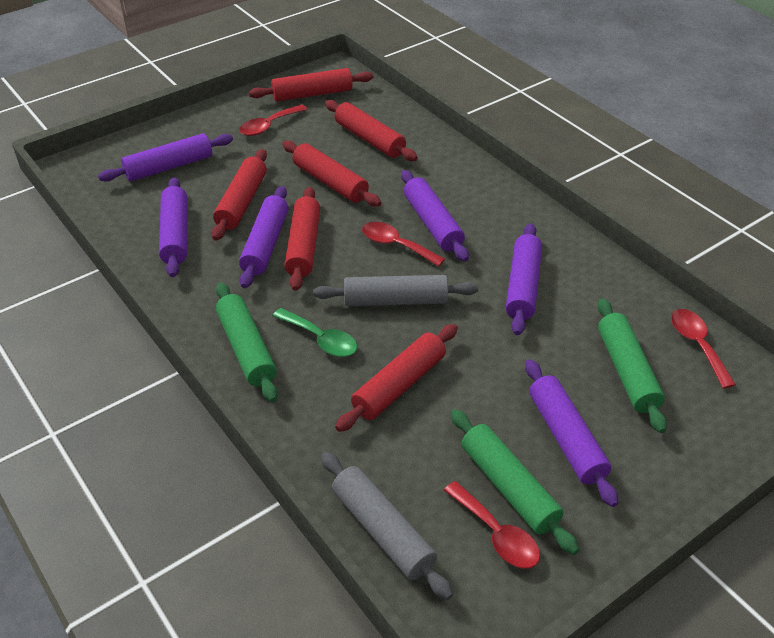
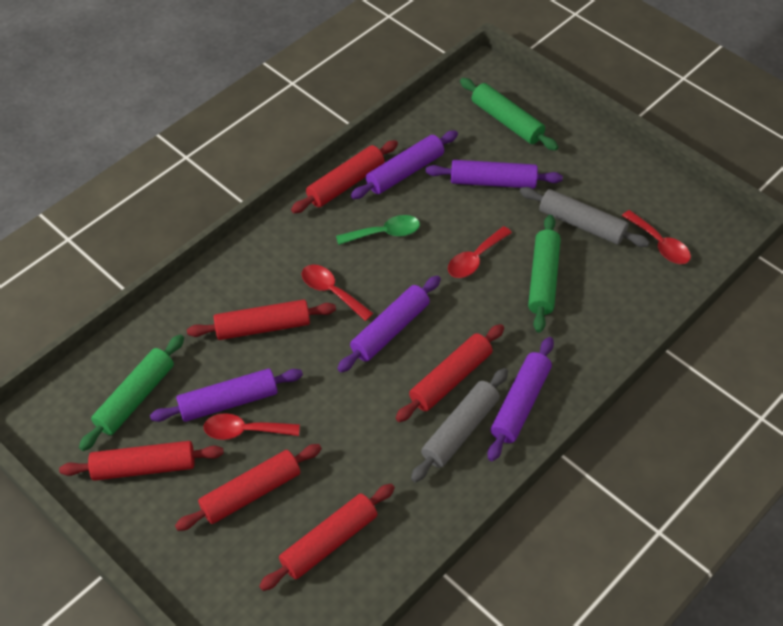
purple rolling pin: [98,133,233,182] [159,177,187,277] [239,186,288,288] [401,170,469,262] [506,223,542,335] [525,359,618,507] = 6 -> [150,369,303,422] [337,276,441,372] [351,131,458,199] [426,160,563,189] [488,337,554,461] = 5

